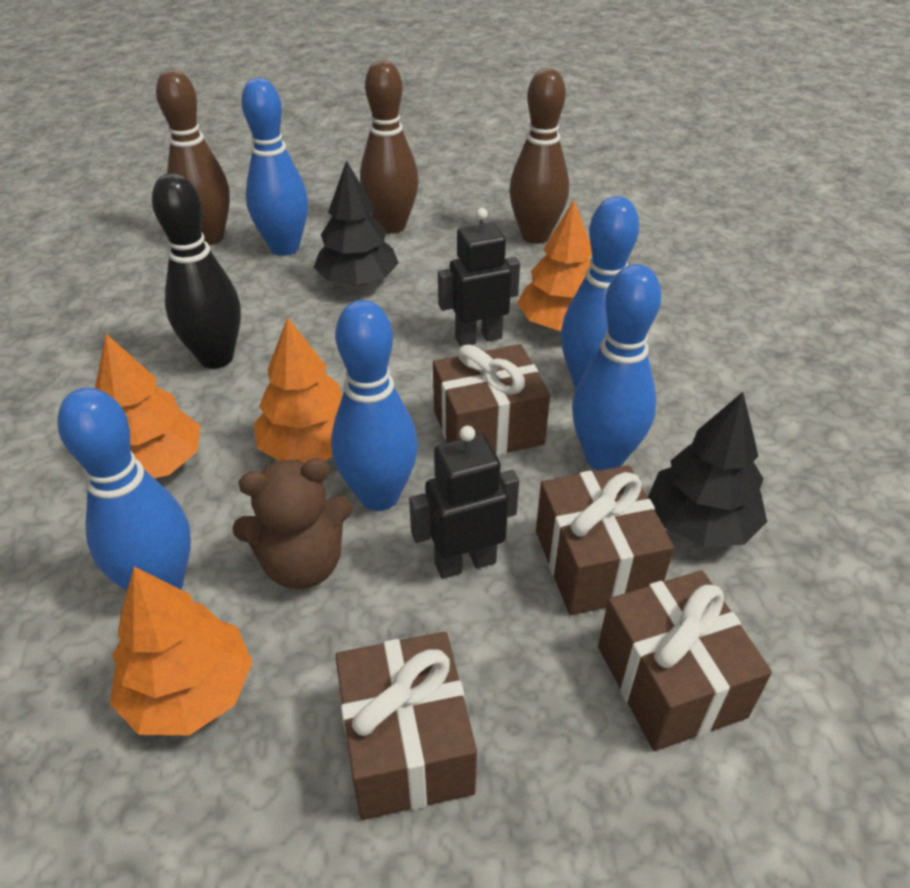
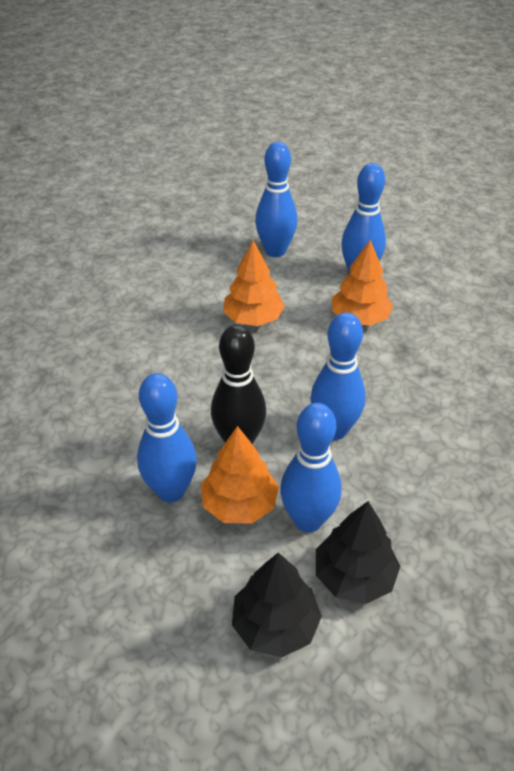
black robot: [409,426,519,579] [438,208,520,347] = 2 -> none = 0
brown bowling pin: [156,70,230,245] [360,60,419,234] [509,68,569,244] = 3 -> none = 0
brown gift: [335,632,477,820] [433,344,550,456] [536,465,674,615] [598,570,772,751] = 4 -> none = 0
brown teddy bear: [232,458,353,589] = 1 -> none = 0
orange tree: [95,334,200,478] [110,566,253,735] [253,317,342,463] [517,200,592,331] = 4 -> [200,426,279,524] [223,240,285,326] [332,240,393,326] = 3

